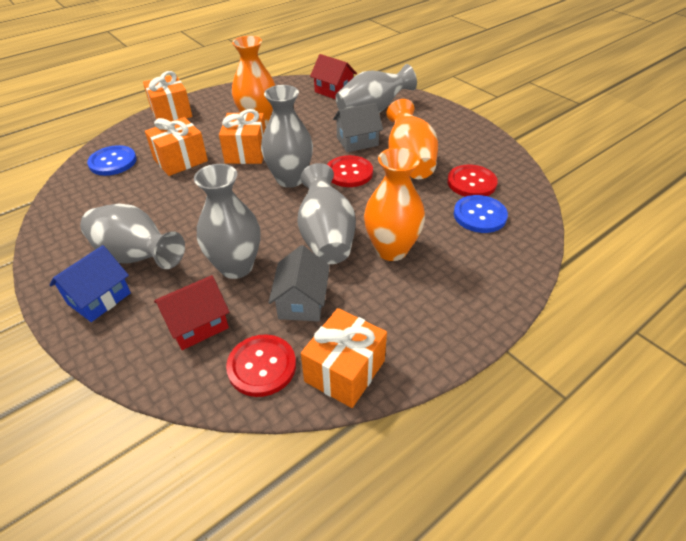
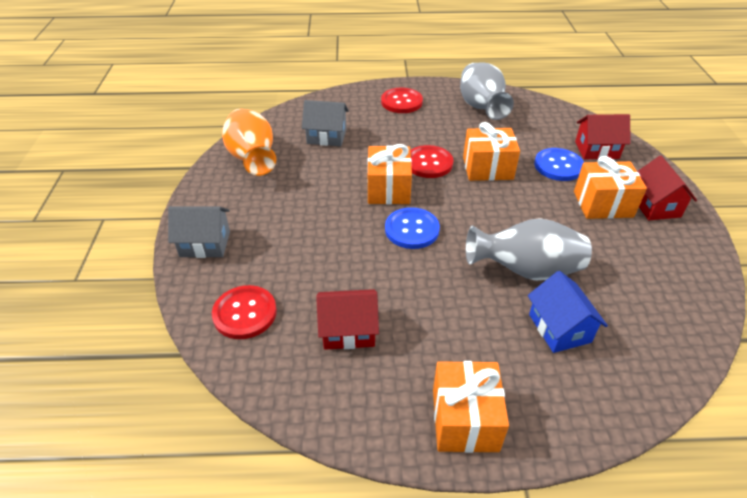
grey vase: [80,204,185,269] [194,164,260,279] [261,85,313,188] [297,163,356,264] [335,64,417,113] = 5 -> [460,62,514,120] [466,218,592,281] = 2
orange vase: [232,36,275,127] [364,147,425,261] [386,99,438,179] = 3 -> [222,109,276,176] = 1
red house: [154,275,230,350] [310,54,357,100] = 2 -> [316,289,379,350] [575,114,630,159] [637,156,697,220] = 3

